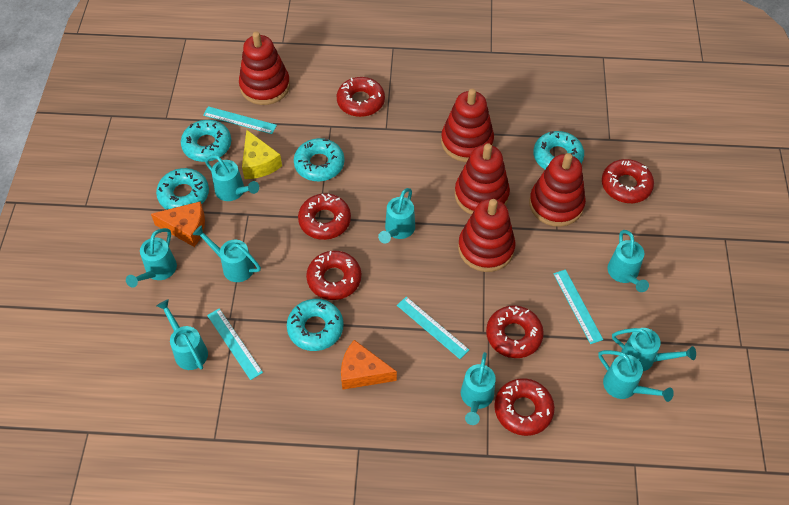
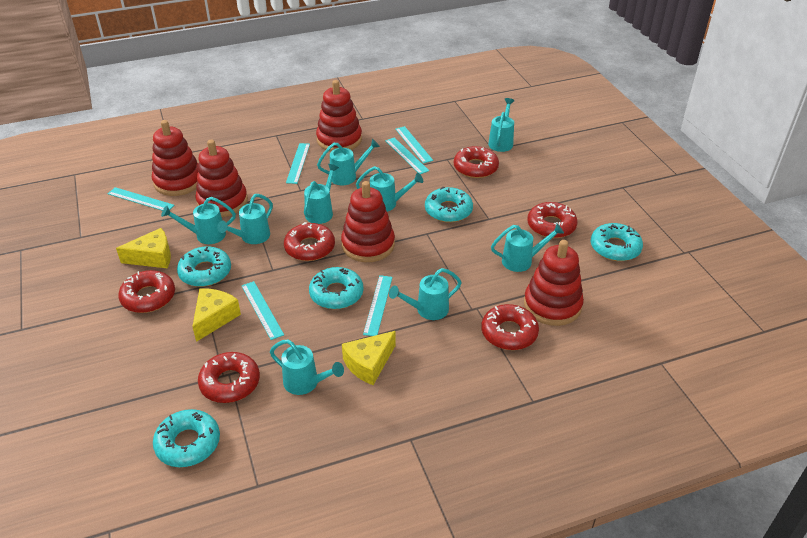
orange cheese: [151,201,205,247] [341,340,397,390] = 2 -> none = 0
turquoise ruler: [203,106,277,134] [207,308,263,380] [397,297,469,359] [553,269,603,344] = 4 -> [108,187,174,211] [242,281,284,340] [286,143,310,184] [363,275,393,336] [385,137,429,174] [396,126,433,163] = 6
yellow cheese: [242,130,282,179] = 1 -> [116,228,171,268] [192,288,241,342] [342,331,396,385] = 3

